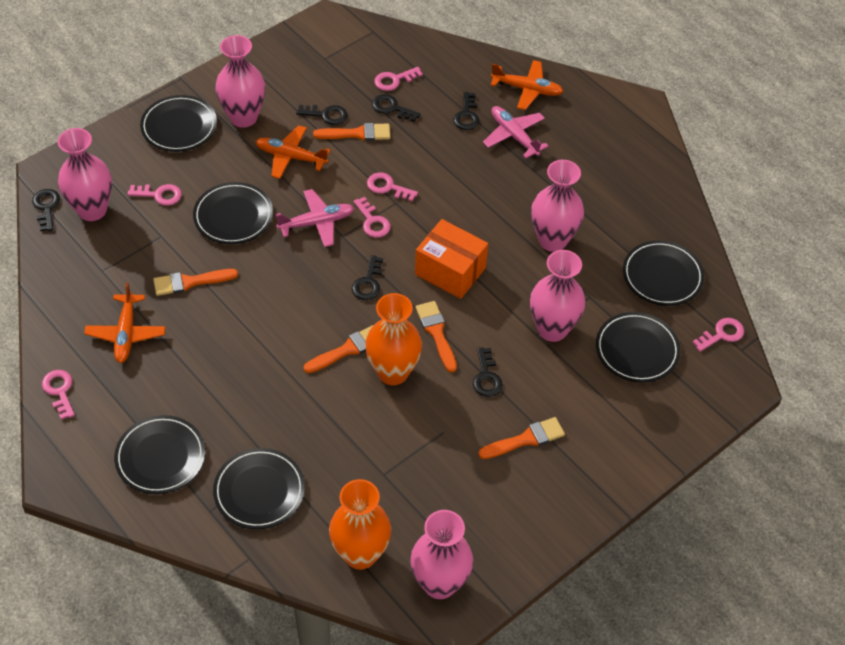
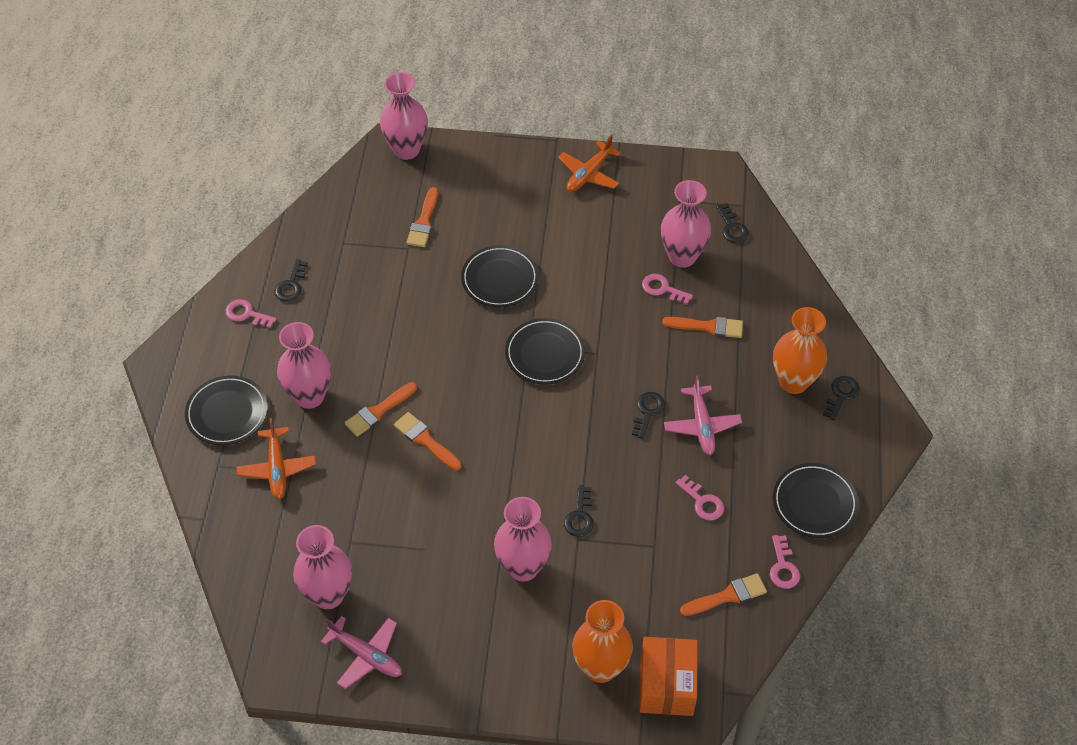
black key: [32,189,60,231] [296,105,347,125] [352,255,383,300] [372,94,420,122] [454,92,479,130] [473,347,503,397] = 6 -> [275,259,307,302] [564,485,594,537] [632,392,665,439] [716,203,749,243] [823,376,860,421] = 5
black plate: [114,415,205,494] [140,95,217,152] [193,182,273,244] [213,448,305,529] [596,312,680,383] [623,240,704,306] = 6 -> [185,375,268,445] [461,245,539,307] [505,318,585,385] [773,463,859,538] = 4
orange plane: [84,282,166,363] [255,125,330,179] [491,60,564,110] = 3 -> [236,418,316,499] [558,135,621,192] = 2
pink key: [42,370,75,420] [127,184,182,206] [353,197,391,238] [367,173,418,201] [374,67,423,91] [693,318,744,352] = 6 -> [225,299,277,328] [642,274,693,305] [676,475,724,521] [770,535,800,589] = 4

